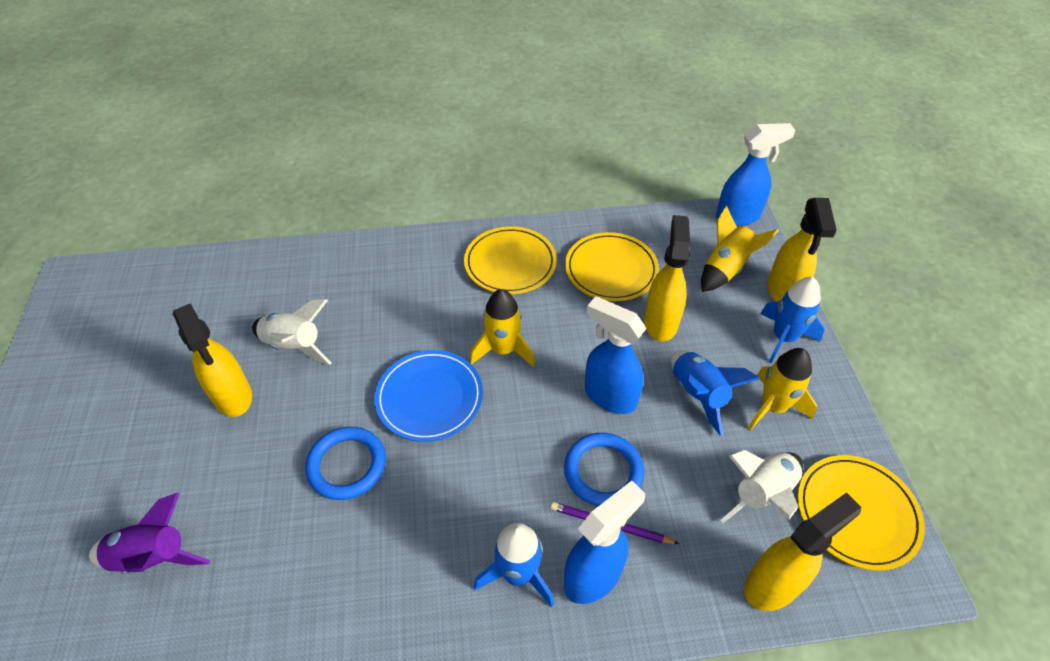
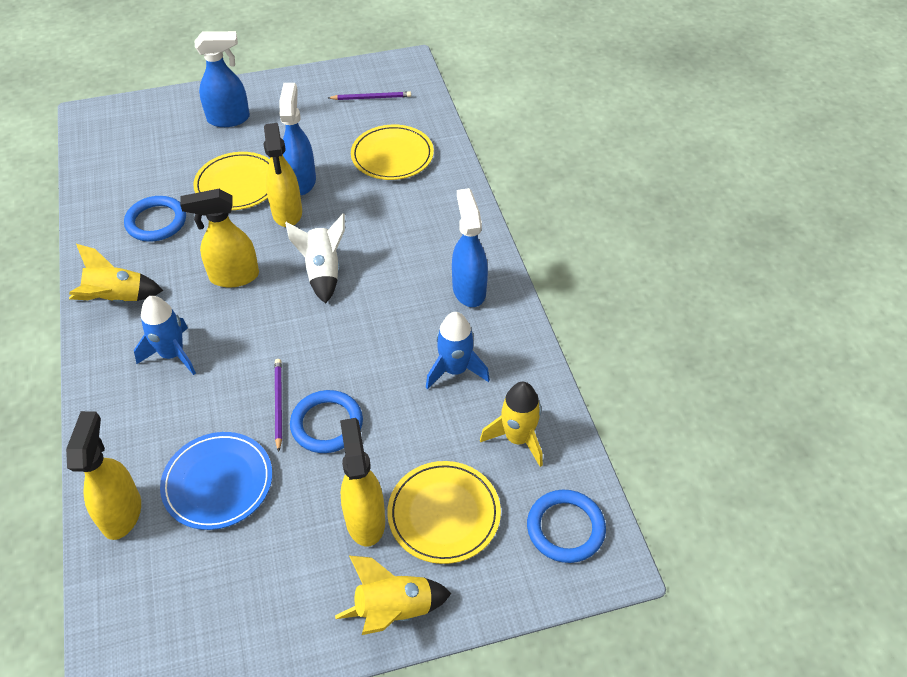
blue ring: [305,427,386,500] [564,433,644,506] = 2 -> [124,196,186,242] [290,390,363,453] [527,490,606,563] = 3
blue rocket: [474,523,554,607] [671,350,760,436] [760,277,824,363] = 3 -> [134,296,196,375] [426,312,490,390] = 2
purple pencil: [551,502,679,544] = 1 -> [275,359,282,452] [328,92,411,100] = 2
purple rocket: [89,493,210,574] = 1 -> none = 0
white rocket: [252,299,332,365] [720,450,803,523] = 2 -> [285,214,345,304] = 1

